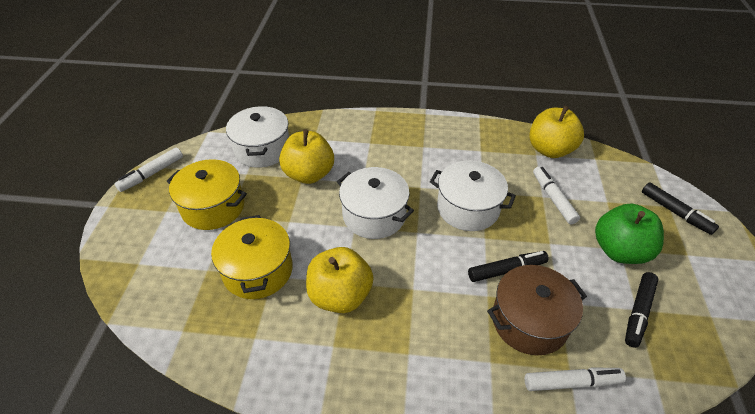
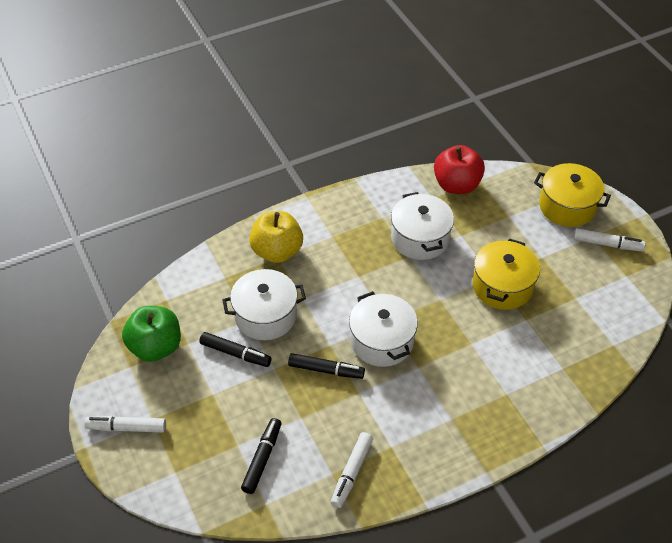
brown pot: [487,265,587,355] = 1 -> none = 0
red apple: none = 0 -> [434,145,485,194] = 1
yellow apple: [279,129,334,184] [306,247,374,313] [529,106,584,158] = 3 -> [249,211,303,263] = 1

